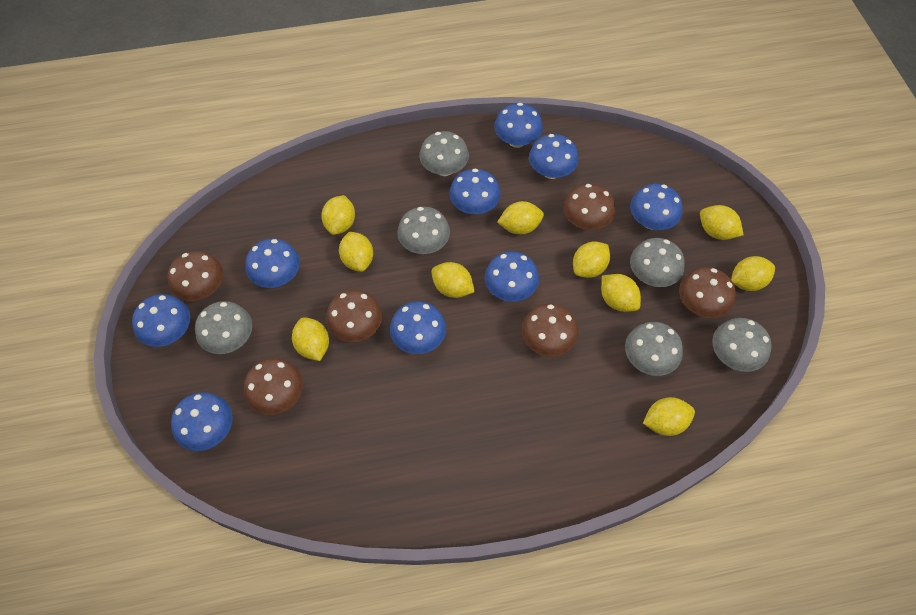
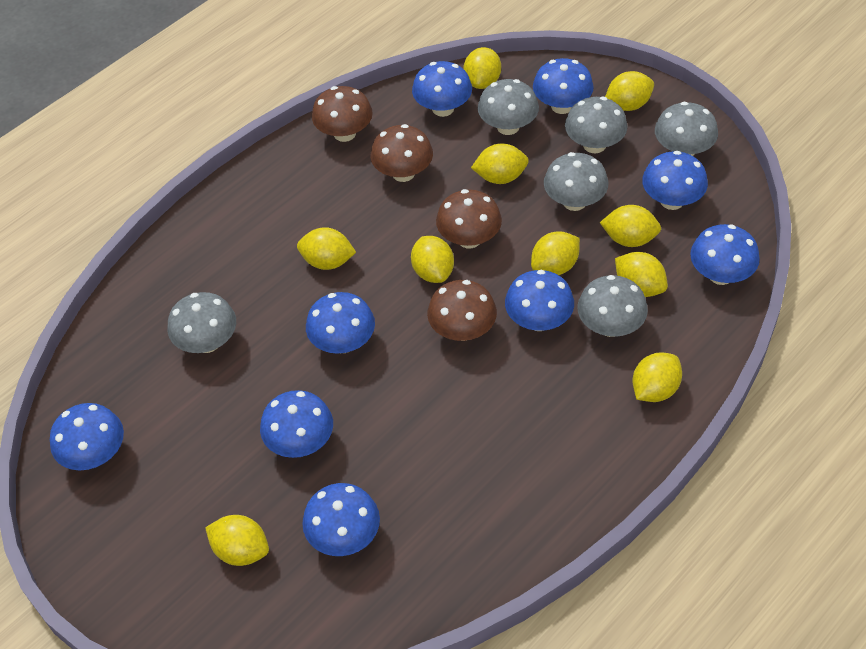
brown mushroom: [168,251,223,301] [244,358,303,415] [326,290,382,342] [522,303,578,357] [563,184,615,230] [679,267,736,318] = 6 -> [312,86,373,142] [370,124,433,182] [427,280,497,341] [436,189,502,248] = 4

